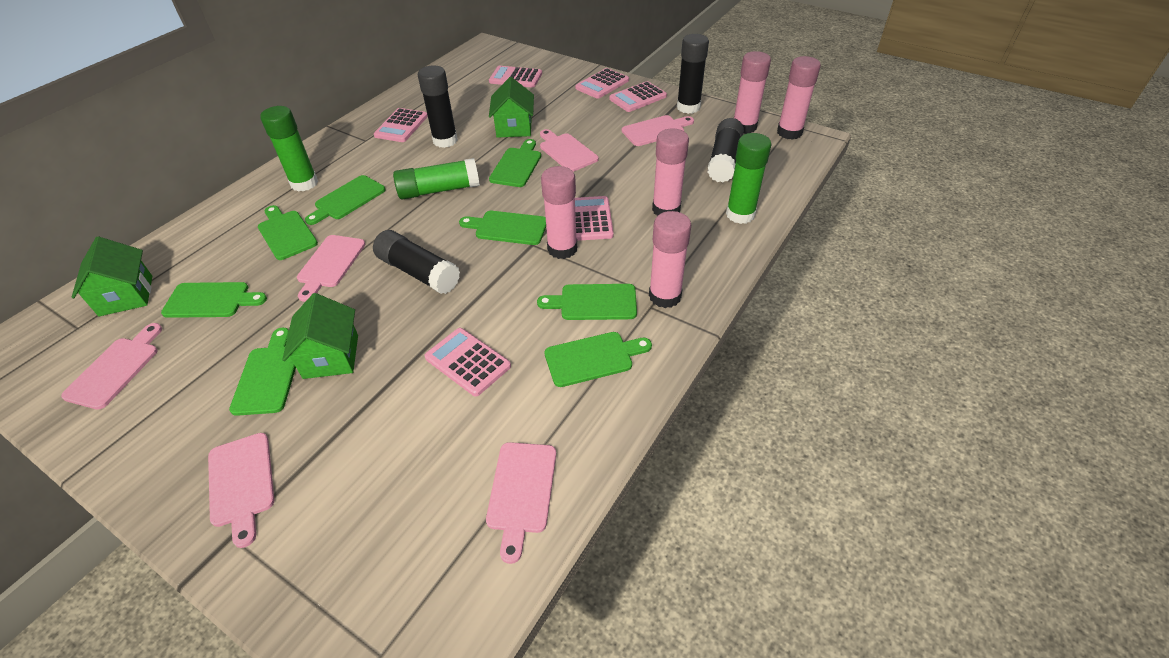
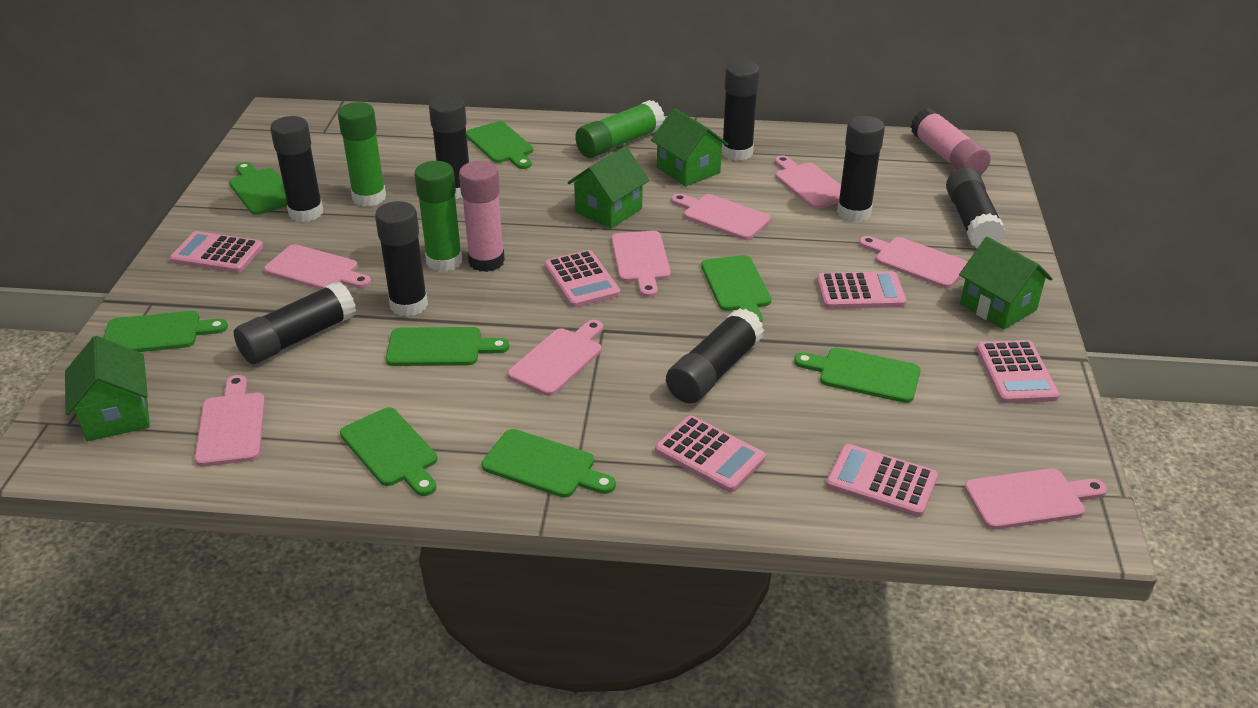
black glue stick: [373,230,460,294] [418,65,458,148] [677,34,709,114] [707,118,744,183] = 4 -> [234,281,356,364] [270,116,323,222] [375,201,428,317] [429,95,469,199] [666,308,764,403] [722,61,760,161] [837,116,885,222] [946,168,1006,249] = 8
green house: [72,236,152,316] [282,293,358,379] [489,77,534,138] = 3 -> [65,336,150,441] [567,146,649,229] [651,108,729,187] [959,237,1053,330] = 4
pink cutting board: [61,323,162,410] [208,433,274,548] [297,235,366,302] [486,442,556,564] [540,129,598,172] [622,115,694,146] = 6 -> [195,375,265,466] [264,244,371,290] [508,320,603,396] [611,231,671,297] [671,193,771,240] [775,155,841,209] [859,236,967,288] [964,468,1107,529] = 8
pink glue stick: [541,166,577,259] [649,211,691,308] [652,129,689,216] [734,51,771,134] [777,56,821,139] = 5 -> [459,161,505,272] [911,108,991,175] = 2

